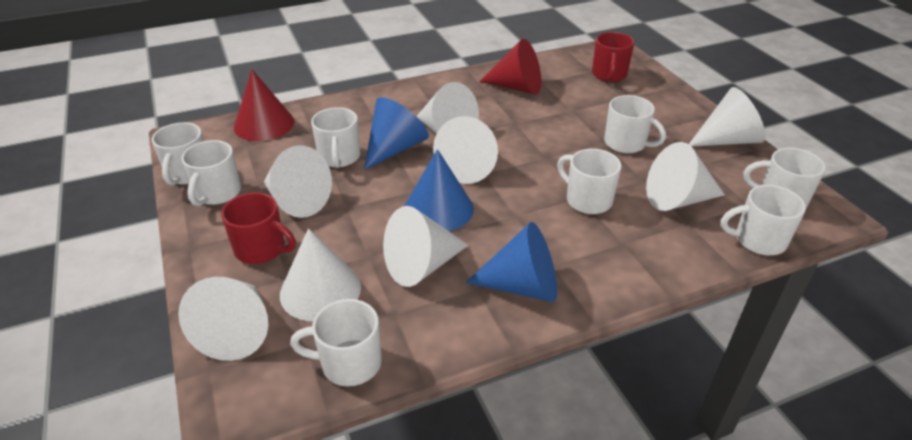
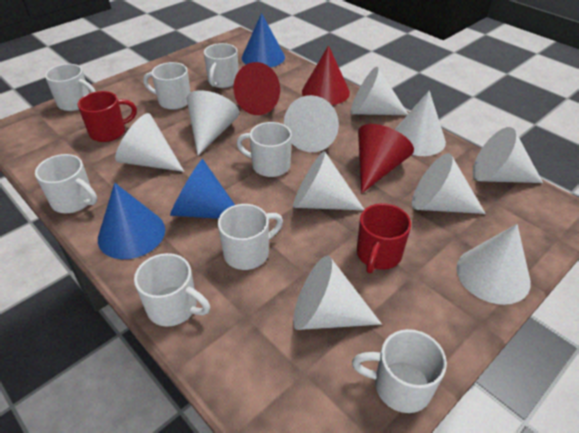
red cone: [234,69,295,141] [479,39,541,95] = 2 -> [233,62,280,115] [302,45,350,105] [358,124,414,193] = 3
white cone: [178,277,268,361] [264,145,332,218] [280,228,361,321] [383,206,468,287] [416,82,479,134] [433,116,498,184] [646,142,725,211] [689,87,765,146] = 8 -> [115,113,184,172] [187,90,239,155] [284,95,339,152] [293,151,365,210] [293,256,382,330] [351,67,408,115] [394,90,446,156] [412,153,486,214] [456,224,531,305] [473,127,543,183] = 10

